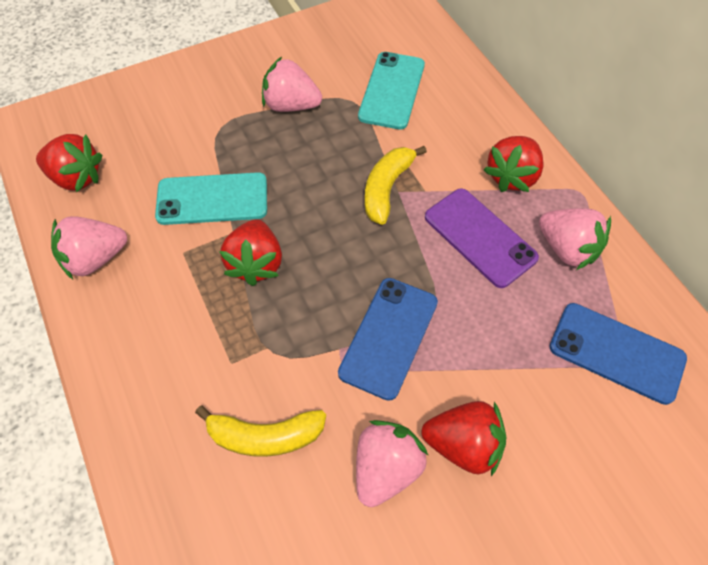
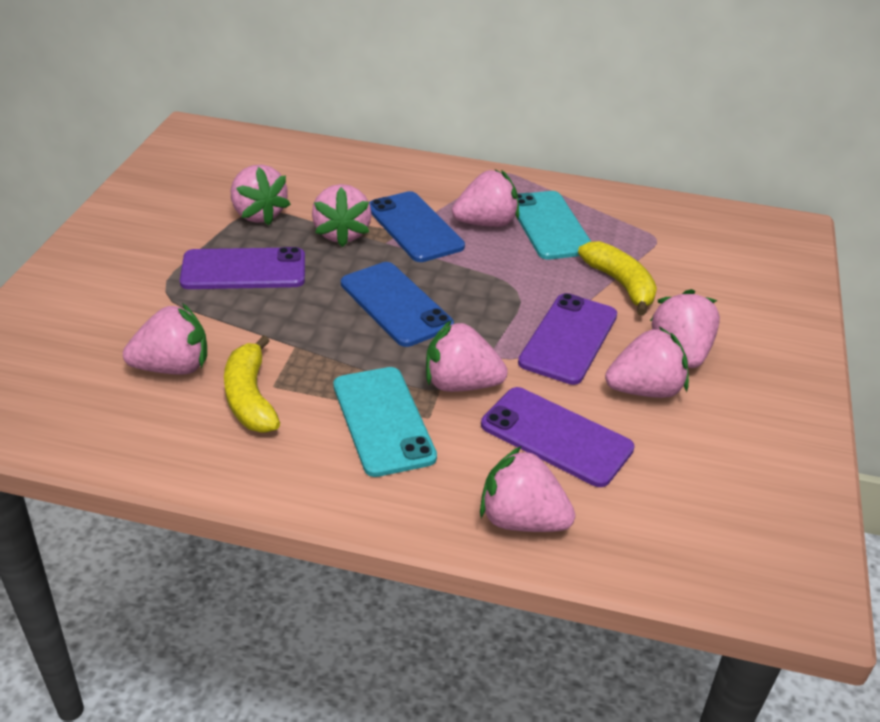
pink strawberry: [51,216,127,279] [262,57,322,112] [356,420,429,507] [539,208,611,270] = 4 -> [123,303,207,375] [231,165,291,225] [312,184,372,247] [426,321,508,392] [452,170,519,227] [480,446,575,532] [605,327,689,398] [650,289,720,368] = 8
purple phone: [425,189,539,288] = 1 -> [180,247,305,289] [481,387,634,487] [518,293,617,385] = 3
red strawberry: [36,134,102,192] [219,219,282,286] [422,401,506,476] [484,136,544,192] = 4 -> none = 0

